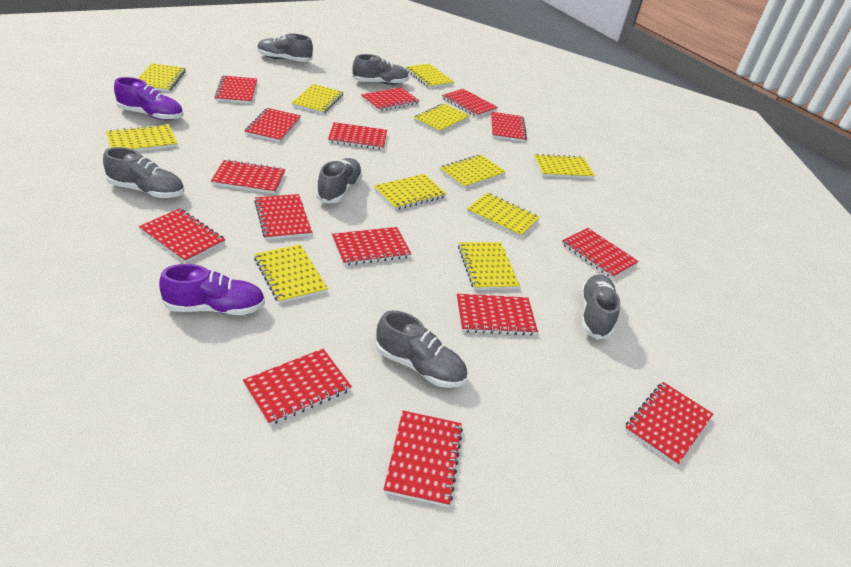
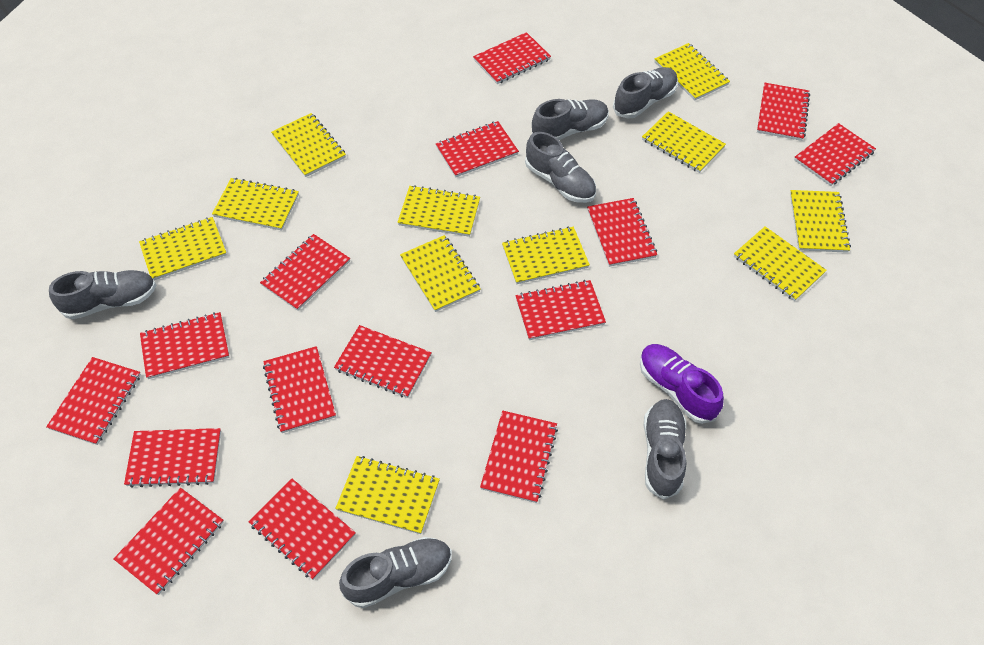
purple shoe: [114,77,183,120] [159,264,265,315] = 2 -> [640,344,724,424] = 1

